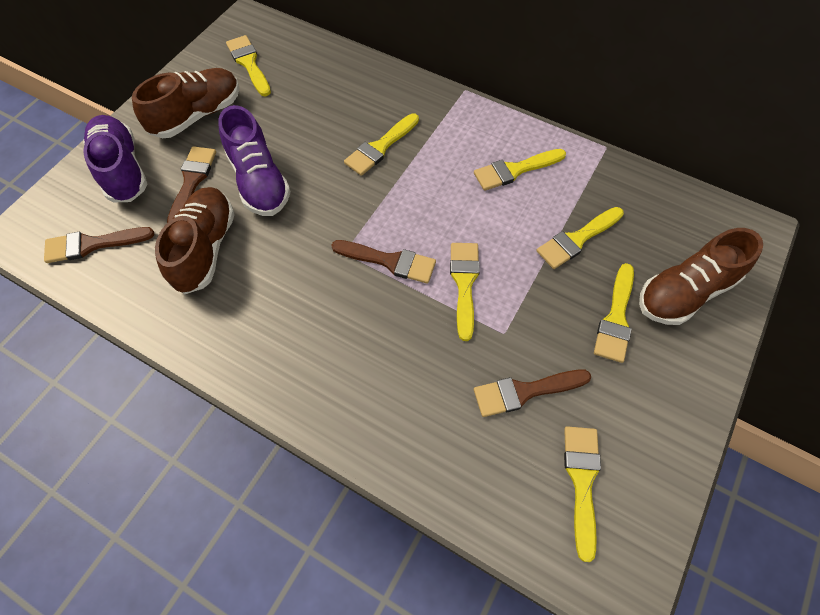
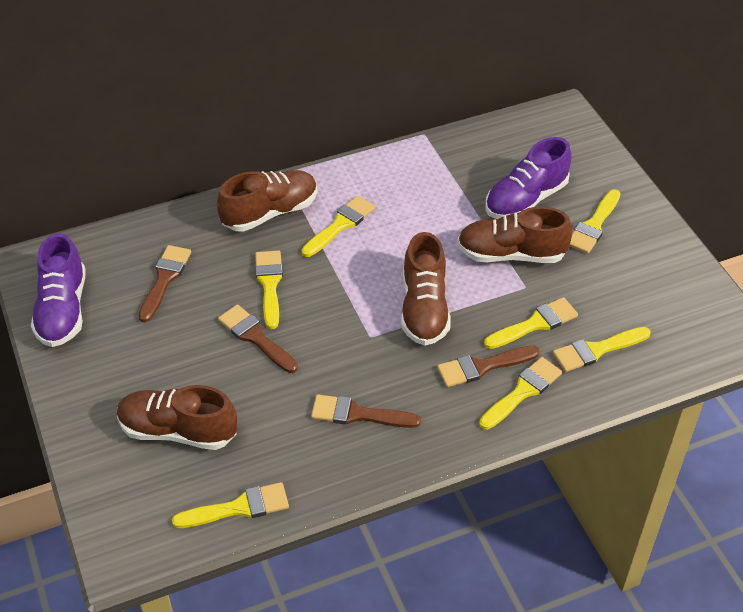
brown shoe: [132,68,240,138] [155,187,235,294] [639,228,763,325] = 3 -> [117,385,237,450] [217,170,318,232] [401,232,451,346] [457,207,573,263] = 4

